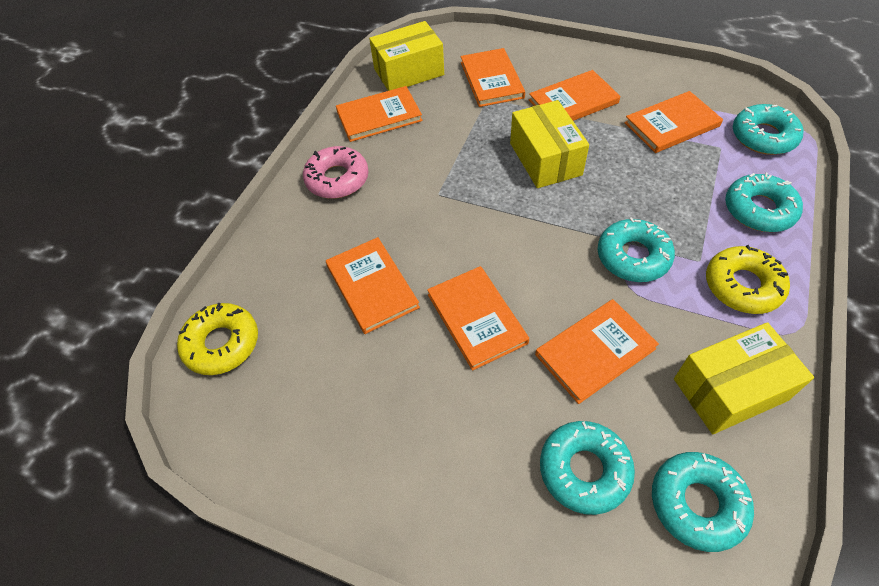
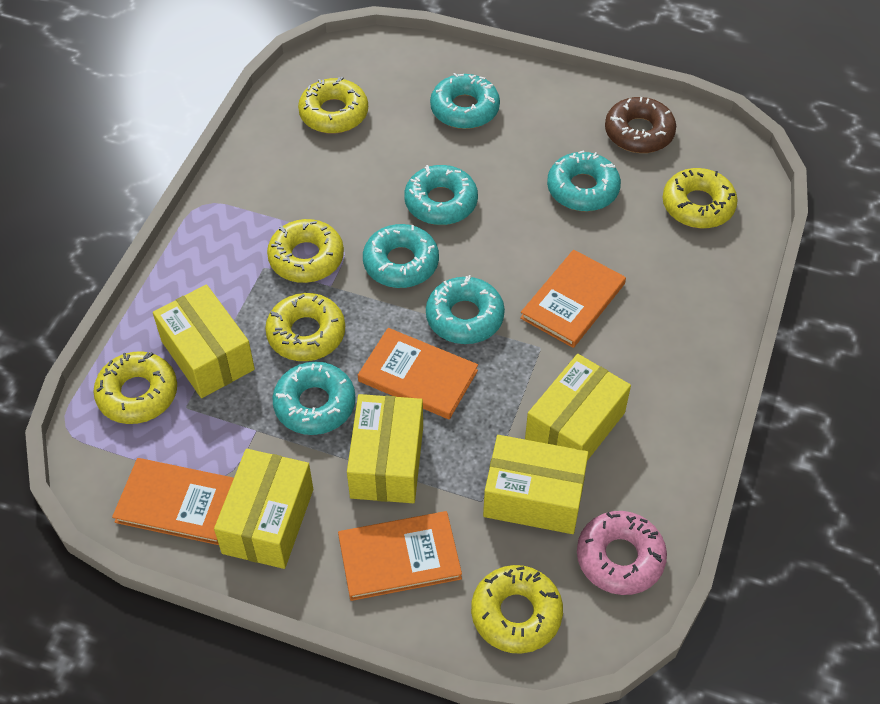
brown donut: none = 0 -> [605,97,676,153] = 1
orange book: [326,237,420,334] [336,86,423,142] [427,266,529,371] [461,48,525,107] [529,70,620,121] [535,299,659,404] [624,91,723,153] = 7 -> [112,458,234,545] [338,511,462,601] [358,328,478,419] [520,250,626,348] = 4
turquoise donut: [540,421,635,515] [598,217,675,282] [652,452,754,552] [725,173,803,232] [733,104,804,155] = 5 -> [272,362,356,435] [363,224,439,288] [404,165,478,225] [426,275,505,344] [430,73,500,129] [547,150,621,211] = 6
yellow box: [369,21,444,91] [510,100,589,188] [674,322,814,434] = 3 -> [153,285,255,398] [214,449,313,569] [347,394,423,503] [483,435,588,534] [525,354,631,461] = 5
yellow donut: [177,303,258,375] [706,245,790,314] = 2 -> [93,351,177,424] [265,293,345,361] [267,219,344,283] [298,77,368,134] [471,565,563,654] [662,168,738,228] = 6

